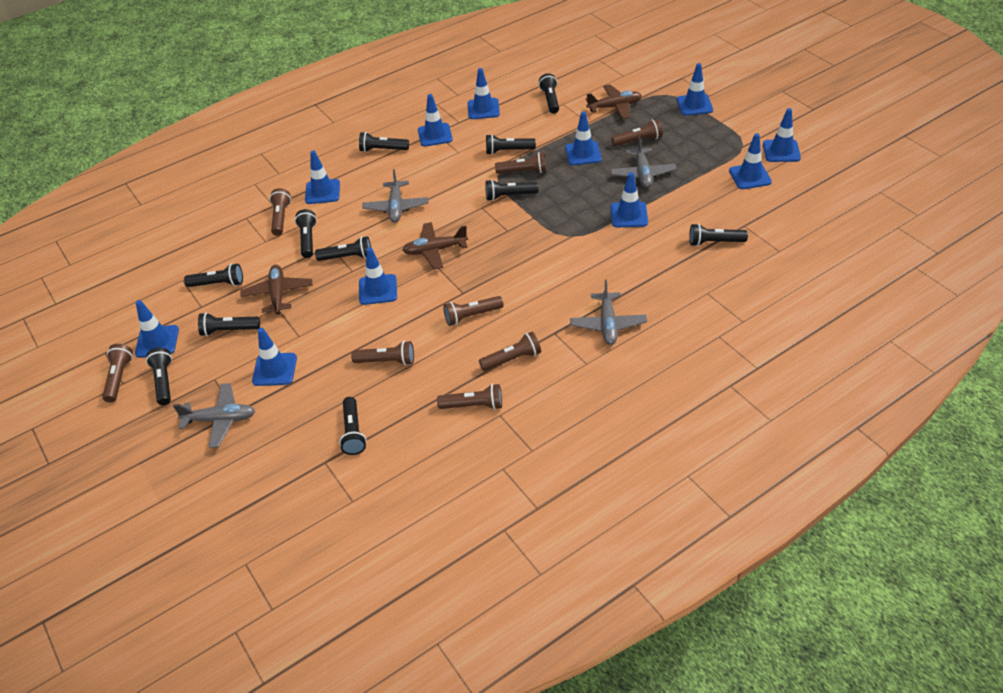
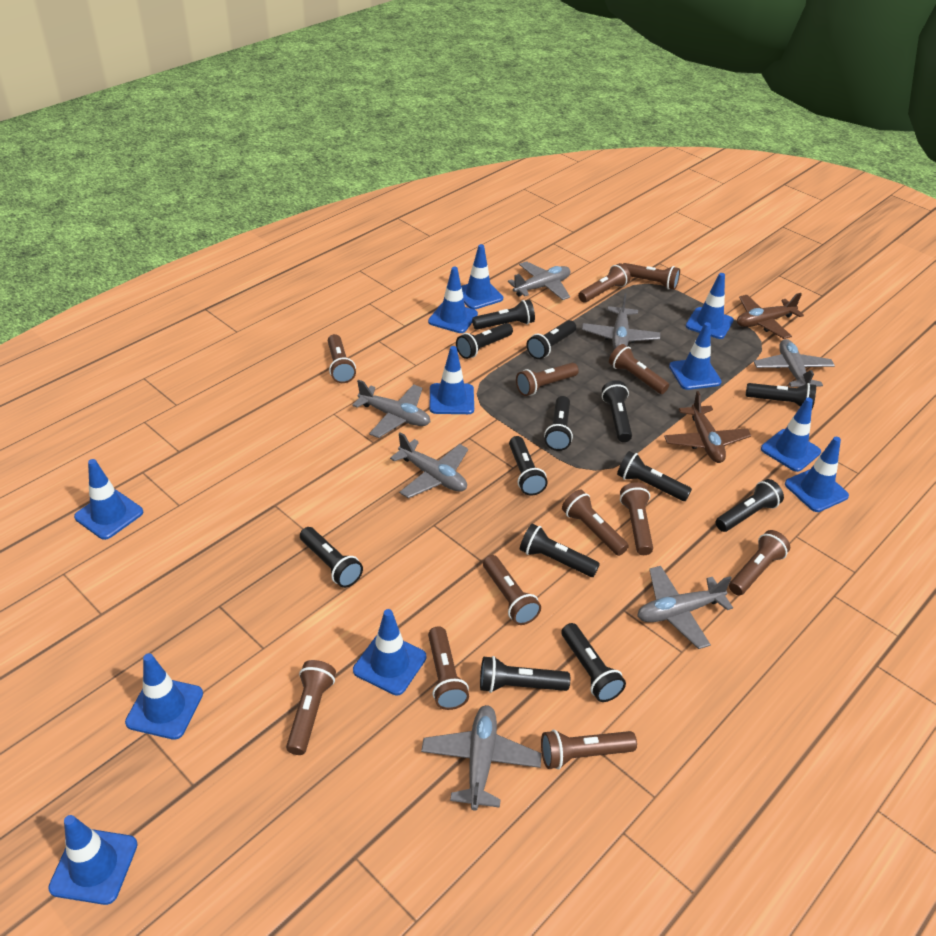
black flashlight: [146,348,172,405] [184,263,243,287] [198,312,260,336] [295,209,317,258] [315,236,371,261] [339,397,366,455] [359,132,409,152] [485,179,538,201] [486,134,536,155] [539,73,559,114] [689,224,748,246] = 11 -> [300,527,363,588] [456,323,513,359] [472,300,535,330] [480,656,570,693] [509,436,548,496] [520,524,600,577] [526,320,576,359] [544,396,573,451] [561,623,626,702] [602,380,632,442] [617,451,692,501] [715,479,784,532] [746,383,816,409] = 13
brown flashlight: [102,344,133,403] [269,188,291,236] [351,341,414,366] [437,384,502,410] [443,296,503,326] [479,332,541,371] [495,152,546,174] [611,119,663,146] = 8 -> [286,660,336,755] [328,334,356,383] [428,626,469,710] [483,555,541,625] [516,363,579,396] [541,730,637,769] [562,490,629,556] [578,263,631,303] [609,344,669,394] [620,482,653,555] [623,263,680,290] [729,530,790,595] = 12
brown plane: [240,265,313,315] [402,222,468,270] [586,84,642,119] = 3 -> [664,391,751,463] [737,293,804,339] = 2
grey plane: [173,383,255,448] [362,169,428,222] [570,280,647,345] [610,136,677,188] = 4 -> [352,380,430,438] [390,432,468,498] [421,705,542,811] [508,261,570,300] [582,293,660,349] [637,566,733,649] [754,339,835,387] = 7

